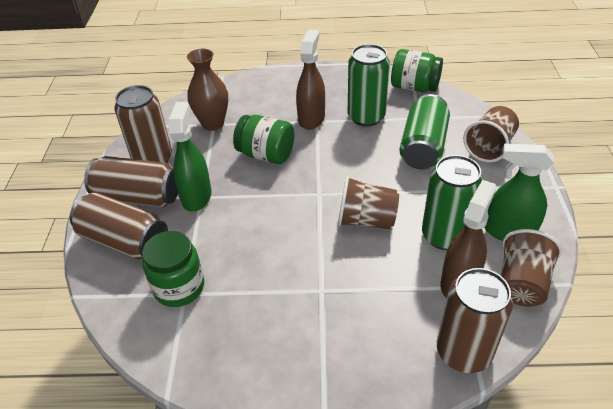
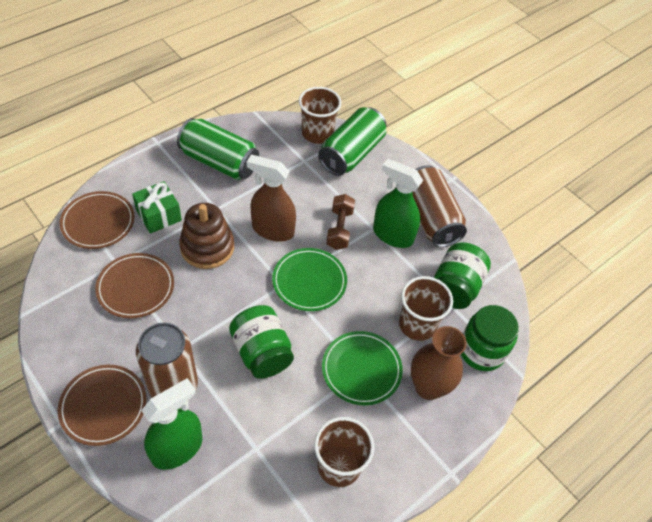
brown can: [70,193,168,260] [84,156,178,207] [114,85,172,163] [437,268,513,373] = 4 -> [136,323,198,398] [413,165,467,247] = 2
brown dumbbell: none = 0 -> [326,194,355,250] = 1
brown plate: none = 0 -> [58,365,147,446] [60,191,135,249] [95,253,174,318] = 3
brown spray bottle: [296,29,325,130] [440,180,496,298] = 2 -> [247,155,296,242] = 1
brown stacking toy: none = 0 -> [179,203,234,269] = 1
green can: [348,44,390,126] [399,94,450,169] [422,155,483,250] = 3 -> [177,118,259,180] [318,107,386,176] = 2
green gift: none = 0 -> [132,181,182,234] = 1
green plate: none = 0 -> [272,248,347,311] [322,331,403,405] = 2

